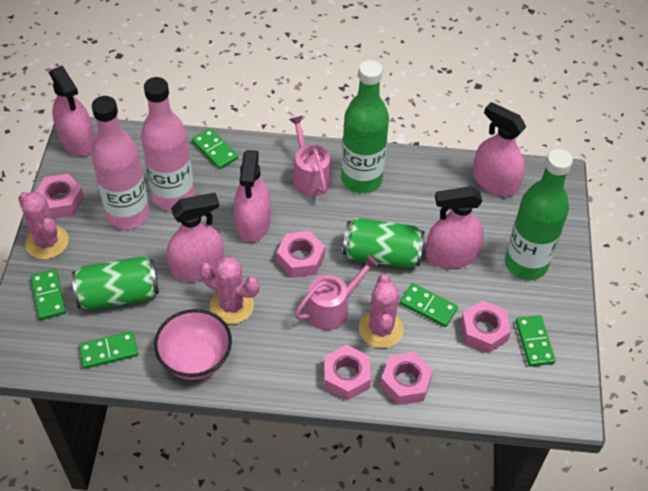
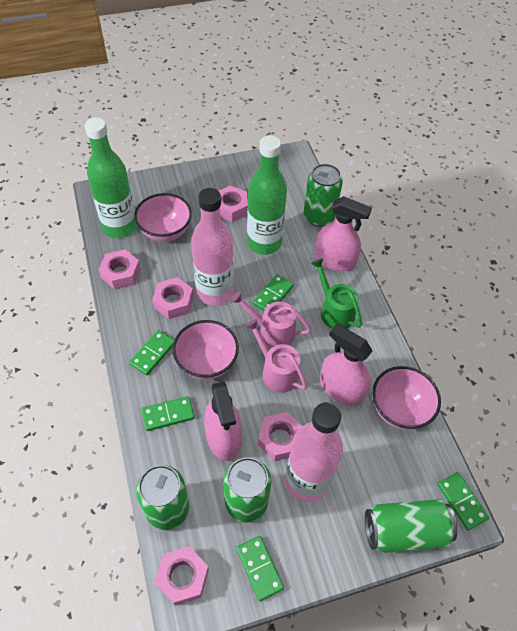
green can: [72,256,159,310] [343,217,425,268] = 2 -> [136,465,189,530] [223,457,271,523] [304,164,343,227] [365,499,457,553] = 4
green watering can: none = 0 -> [311,258,362,329] = 1
pink bowl: [154,309,232,380] = 1 -> [134,193,192,242] [173,320,239,380] [372,366,441,430] = 3
pink cactus: [18,192,69,259] [199,257,260,324] [359,274,404,348] = 3 -> none = 0
pink spray bottle: [50,65,95,156] [167,193,224,281] [234,150,271,242] [426,186,484,268] [473,102,526,197] = 5 -> [204,381,242,461] [314,196,372,271] [320,324,372,406] = 3

